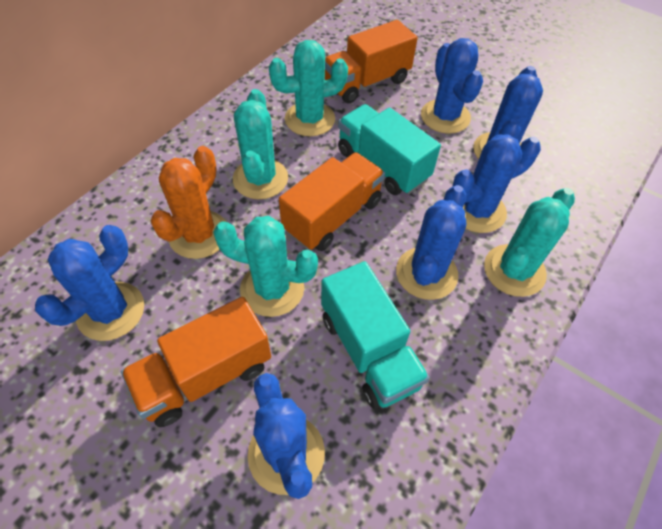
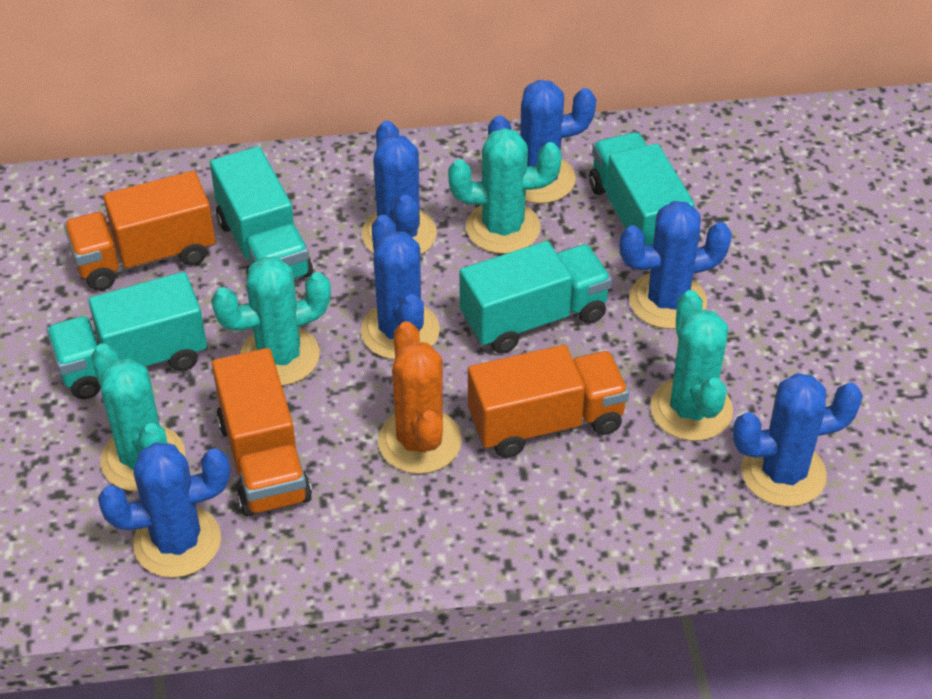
turquoise truck: [321,261,430,409] [338,104,441,195] = 2 -> [46,272,207,399] [210,146,313,280] [460,241,612,354] [589,132,695,245] = 4

